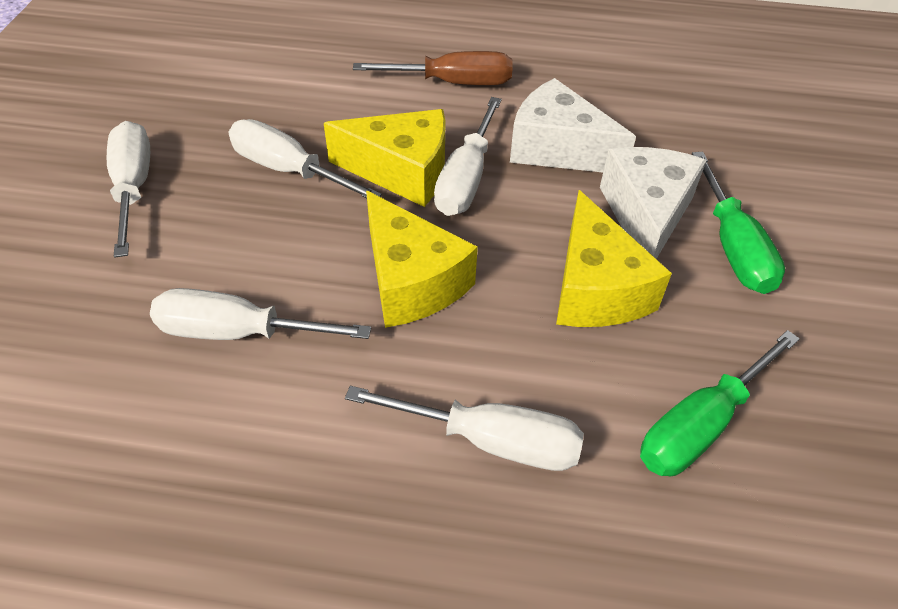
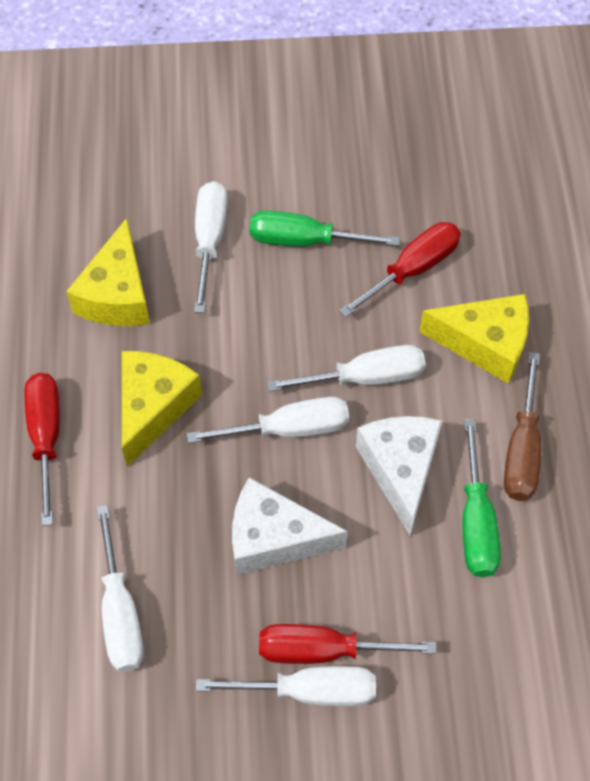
red screwdriver: none = 0 -> [24,373,60,526] [259,624,437,664] [339,222,461,317] = 3

